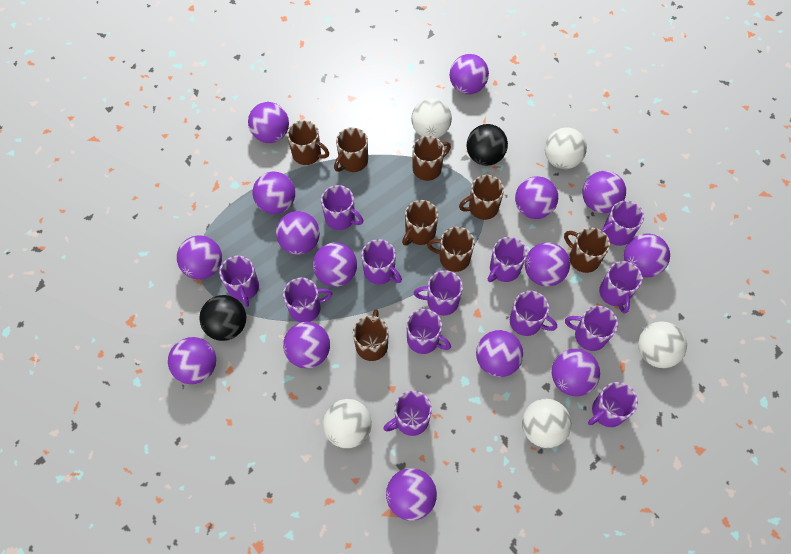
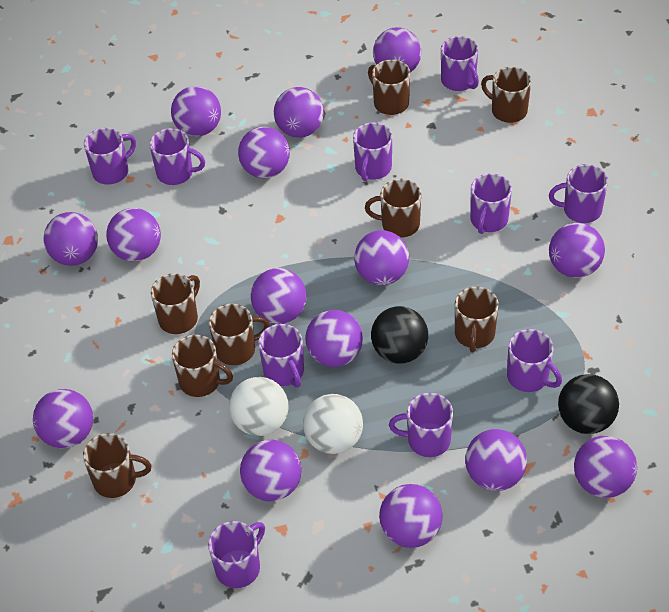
purple mug: [219,256,259,307] [283,278,333,323] [321,185,363,230] [361,239,402,285] [383,391,432,436] [406,309,451,354] [414,270,463,316] [488,237,527,282] [510,291,557,336] [565,306,618,351] [588,382,638,427] [599,261,642,314] [601,201,644,246] = 13 -> [84,128,136,185] [149,128,205,185] [208,521,265,588] [258,324,304,388] [353,122,392,181] [389,393,453,457] [441,36,479,91] [470,173,512,234] [507,329,562,392] [549,164,608,223] = 10
white ball: [323,399,372,448] [411,98,452,138] [522,399,572,448] [545,127,587,169] [638,321,687,368] = 5 -> [229,377,289,436] [303,394,363,454] = 2

